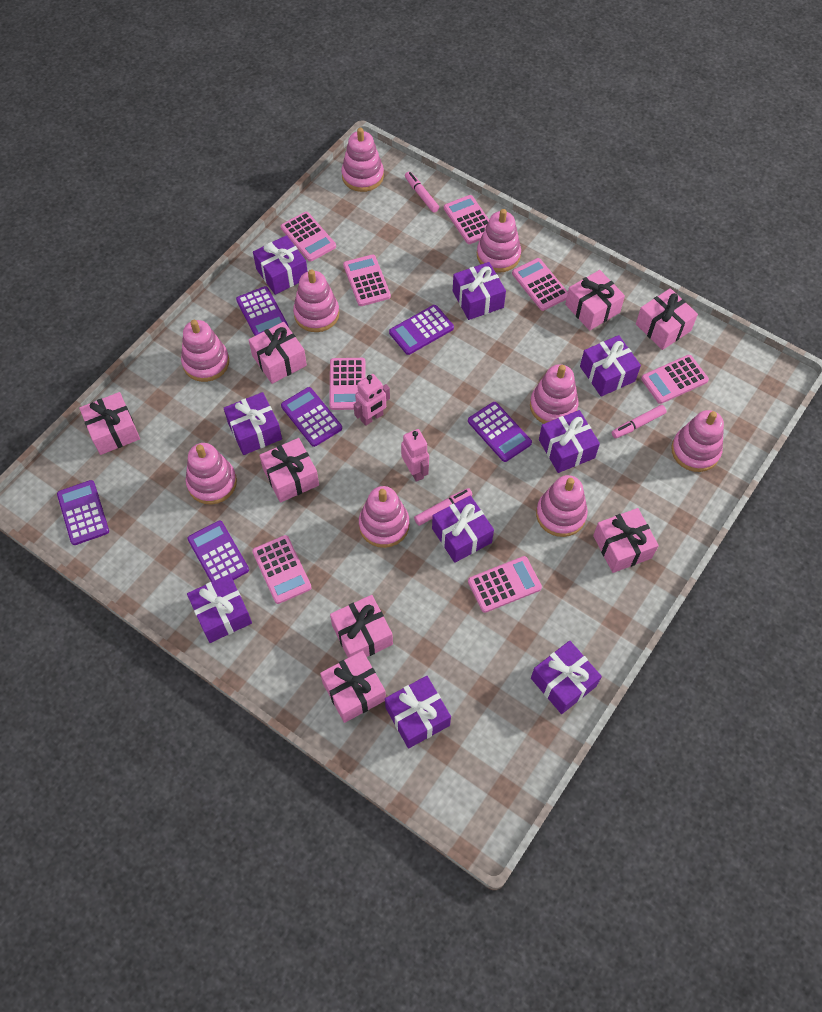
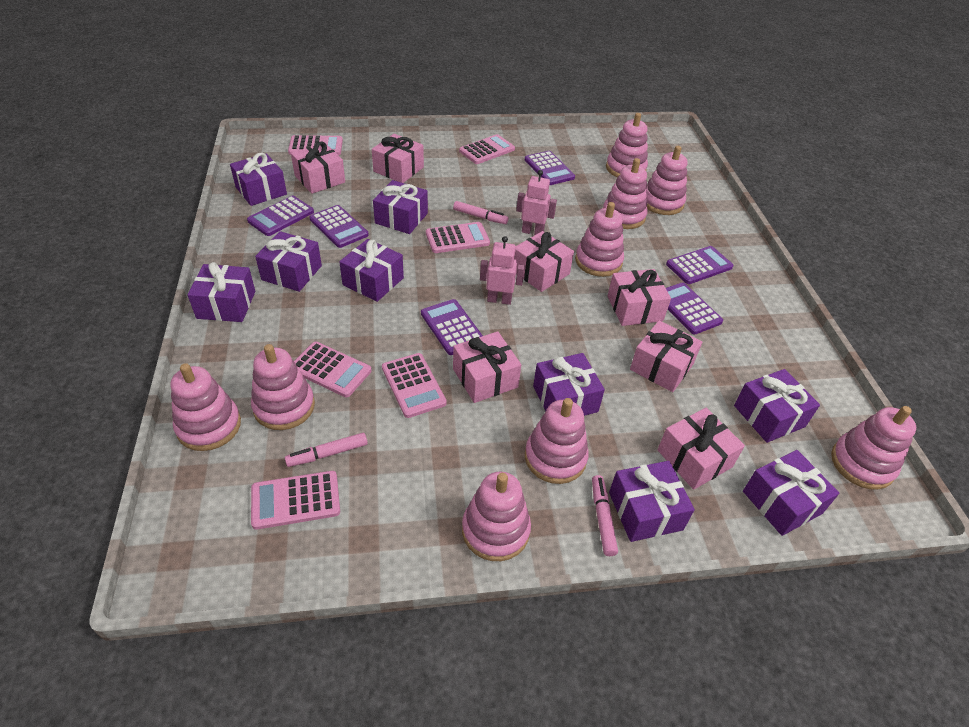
pink calculator: [252,535,312,604] [281,212,336,262] [329,358,366,410] [343,255,391,306] [444,195,489,244] [468,556,542,613] [512,258,568,311] [641,355,709,404] = 8 -> [251,471,340,530] [288,135,343,155] [294,342,372,397] [382,353,447,418] [426,222,490,253] [459,134,515,164] = 6
pink gift: [79,392,140,455] [249,322,307,384] [259,438,319,503] [320,651,386,723] [330,595,393,658] [565,270,625,331] [593,508,659,573] [636,288,698,350] = 8 -> [291,142,345,194] [372,134,424,183] [453,331,521,403] [515,231,574,292] [608,269,671,326] [630,320,702,392] [658,408,745,490] = 7

